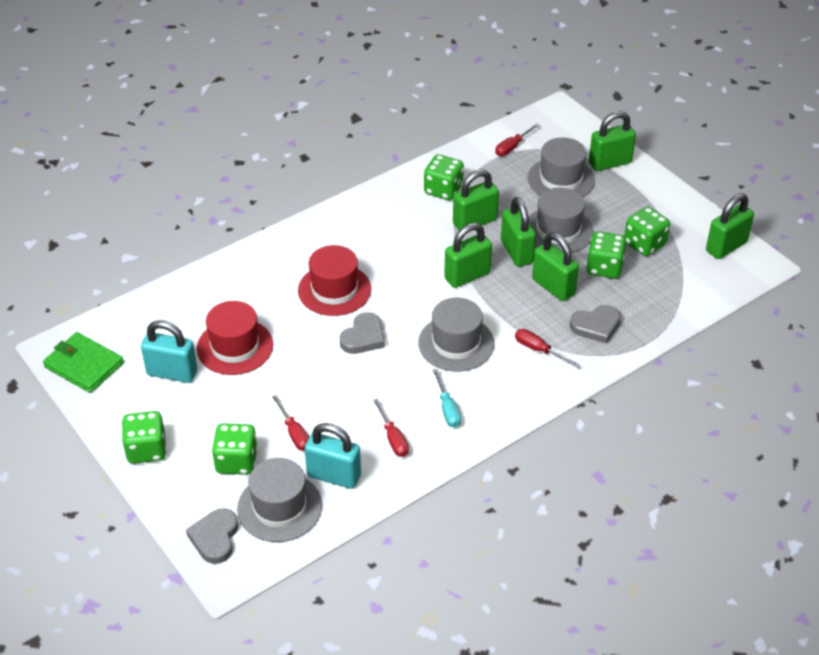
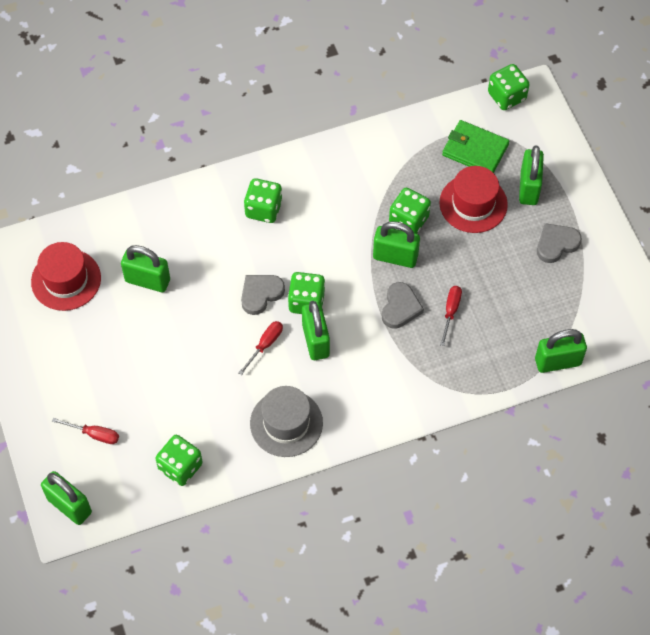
grey hat: [237,458,322,542] [418,298,495,371] [527,138,595,198] [529,188,594,253] = 4 -> [250,386,323,457] = 1
red screwdriver: [272,395,309,451] [373,399,409,457] [495,123,539,156] [515,329,579,367] = 4 -> [52,418,119,444] [238,321,283,375] [440,286,462,346] = 3
turquoise padlock: [141,320,197,383] [305,423,361,489] = 2 -> none = 0
turquoise screwdriver: [433,369,461,428] = 1 -> none = 0

